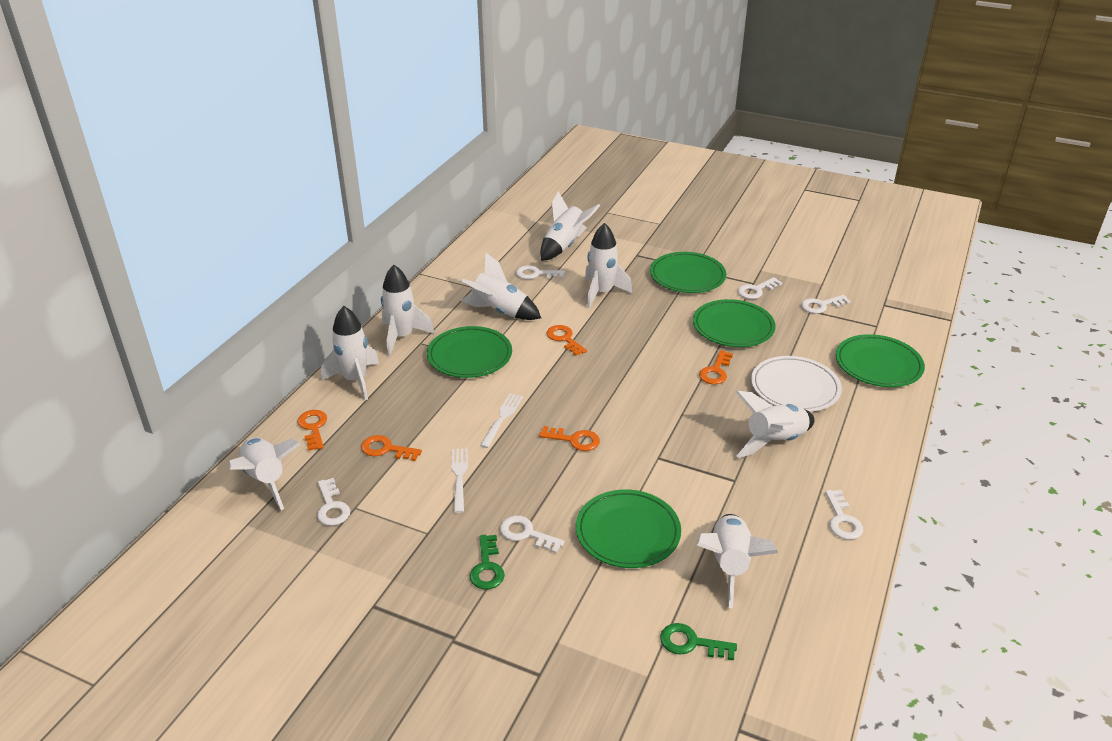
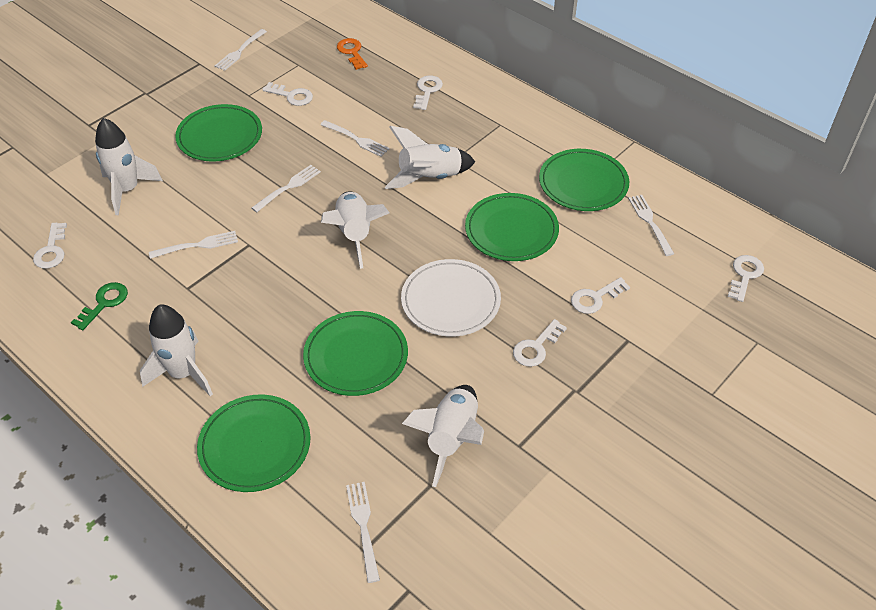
green key: [470,535,505,590] [660,623,737,660] = 2 -> [71,282,128,330] = 1
orange key: [297,410,327,451] [361,435,422,461] [539,426,600,451] [547,325,587,356] [699,350,733,385] = 5 -> [337,38,368,70] = 1
white fork: [451,448,468,513] [480,393,523,448] = 2 -> [149,231,238,259] [215,29,267,71] [252,165,321,212] [320,120,390,157] [346,482,380,583] [628,195,674,256] = 6
white rocket: [229,437,301,510] [321,306,379,400] [381,265,435,356] [461,252,541,320] [540,191,600,261] [585,223,633,308] [697,514,778,608] [736,391,815,458] = 8 -> [95,118,163,215] [140,304,213,396] [321,191,390,269] [385,126,475,189] [402,385,484,487] = 5

